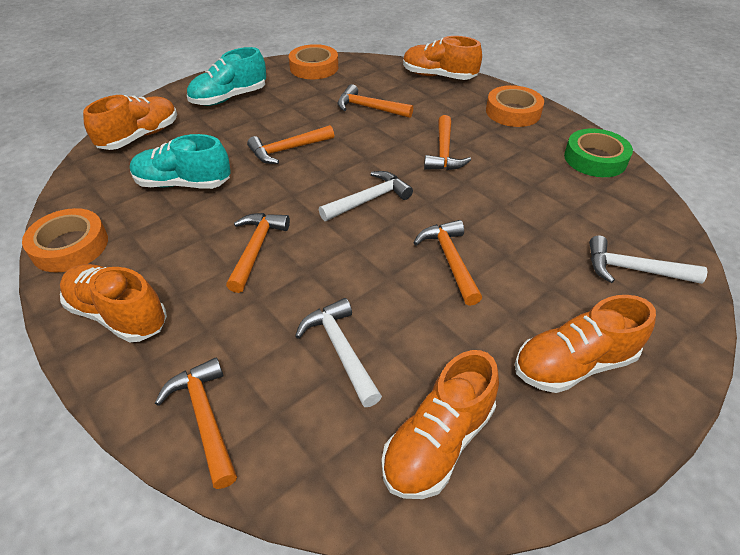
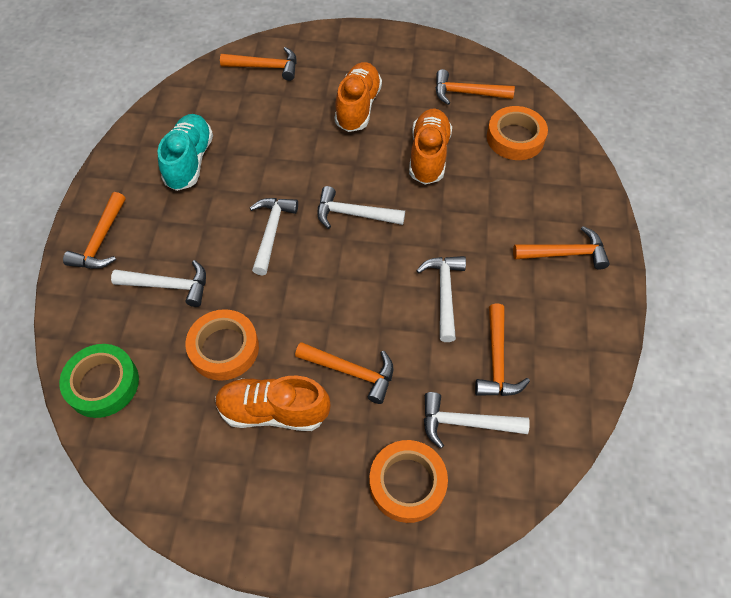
orange shoe: [60,264,167,342] [83,95,177,150] [381,350,499,499] [403,36,482,80] [515,295,656,393] = 5 -> [215,376,331,431] [335,62,382,132] [409,108,452,185] = 3
turquoise shoe: [130,134,230,189] [187,47,266,106] = 2 -> [157,114,213,191] = 1
white hammer: [295,298,382,407] [319,171,413,221] [589,236,708,284] = 3 -> [111,260,206,307] [250,198,298,276] [317,186,405,229] [416,256,466,342] [424,392,530,449] = 5

